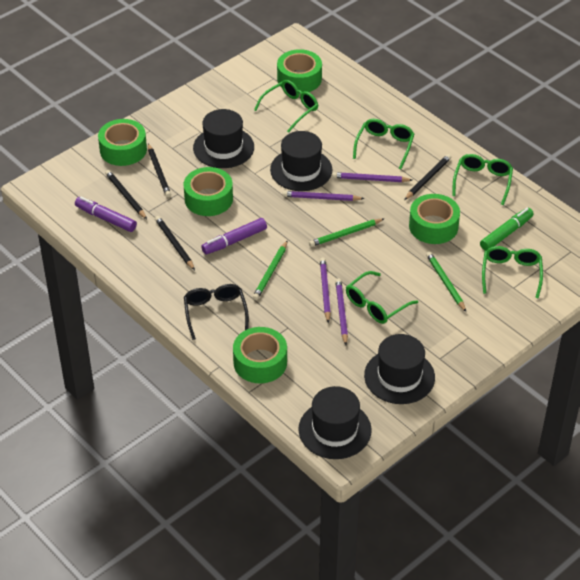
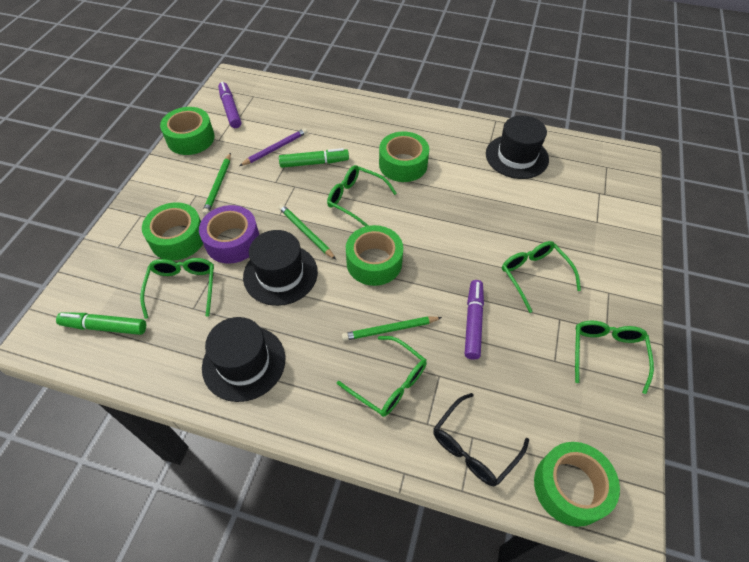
black hat: [193,109,254,168] [270,131,332,191] [298,386,372,459] [364,334,435,404] = 4 -> [202,317,285,402] [243,230,318,306] [486,115,549,179] = 3
black pencil: [105,170,147,219] [148,144,171,197] [155,216,195,270] [404,154,451,200] = 4 -> none = 0
green marker: [480,208,534,251] = 1 -> [56,312,146,335] [279,148,349,168] = 2
purple pencil: [282,191,365,201] [320,257,331,323] [332,172,412,182] [335,278,348,345] = 4 -> [239,128,307,166] = 1
purple tape: none = 0 -> [199,205,259,264] = 1

